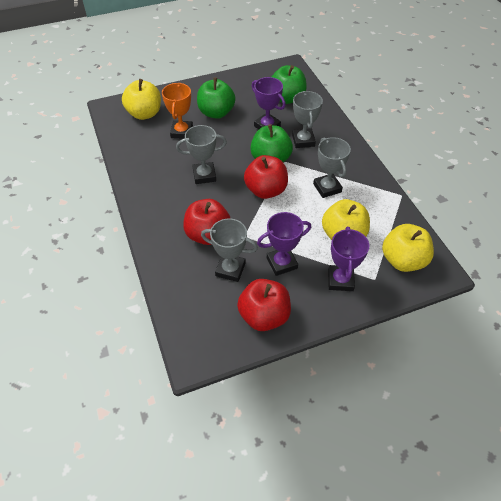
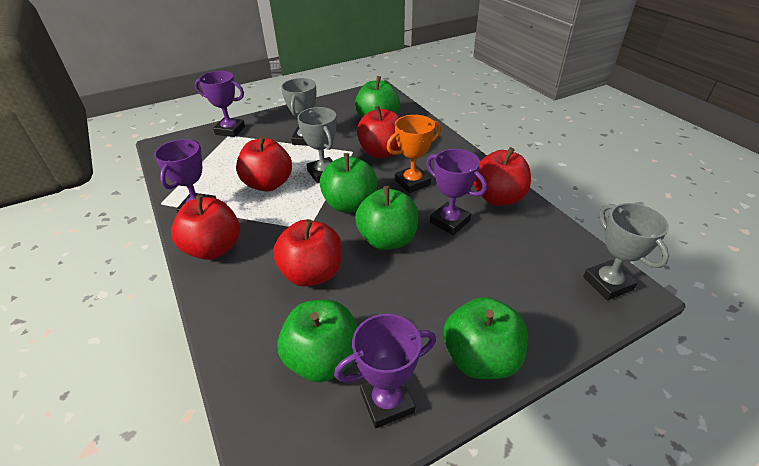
green apple: [197,77,235,119] [250,124,293,162] [272,65,307,104] = 3 -> [277,300,358,382] [320,153,377,213] [355,76,400,118] [355,186,418,250] [443,297,528,379] = 5
grey trophy: [176,125,227,184] [201,218,258,282] [292,91,323,148] [313,137,351,198] = 4 -> [281,78,317,146] [297,107,337,183] [583,203,669,300] = 3
purple trophy: [252,77,286,129] [257,212,311,276] [328,227,369,291] = 3 -> [154,139,216,213] [195,71,245,137] [334,314,436,428] [426,149,487,235] = 4
red apple: [183,199,230,245] [237,279,291,331] [244,155,288,199] = 3 -> [171,195,240,260] [236,136,292,192] [273,219,342,287] [357,105,400,158] [473,147,531,206] = 5
yellow apple: [122,79,161,120] [322,199,370,240] [382,224,434,272] = 3 -> none = 0

